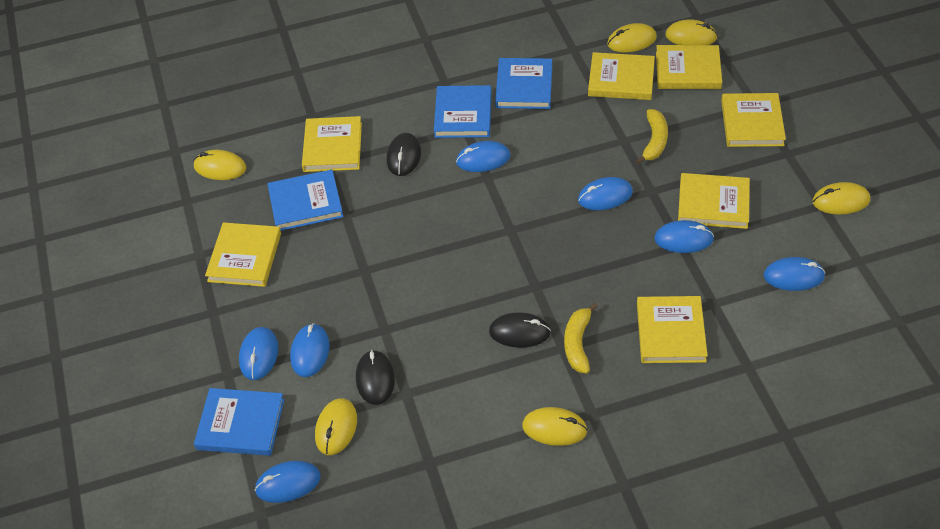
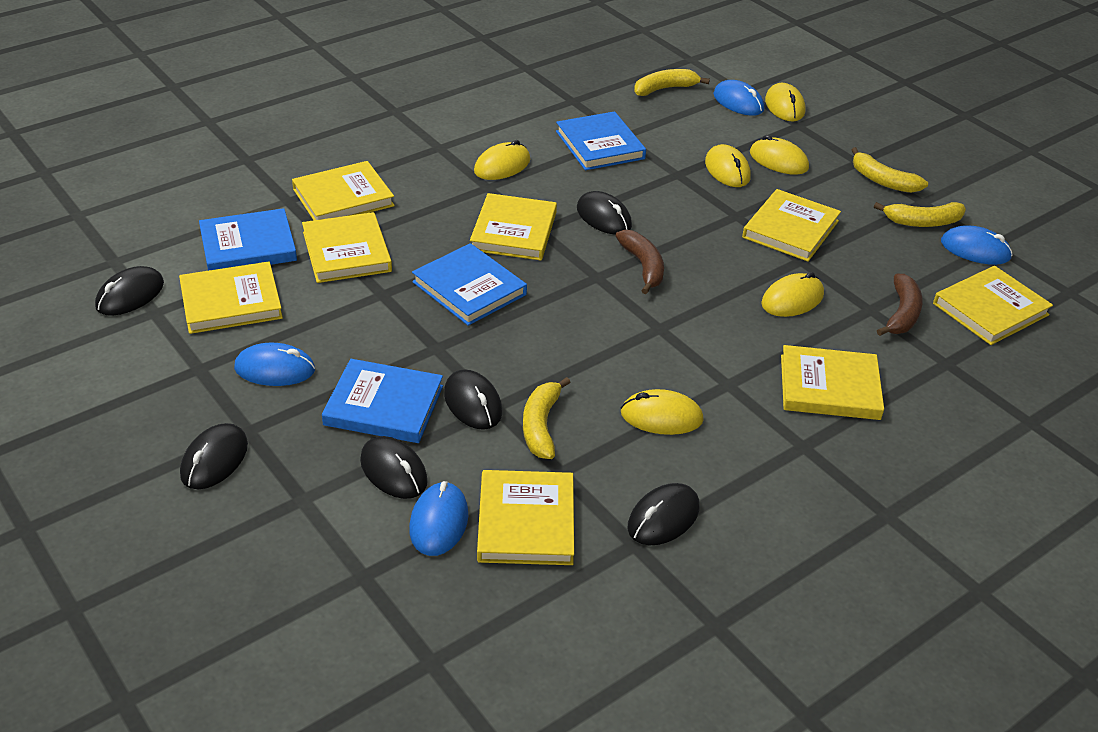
black mouse: [356,350,395,405] [386,133,421,176] [489,312,551,348] = 3 -> [95,266,164,316] [180,423,248,489] [360,436,428,499] [444,369,502,430] [577,191,632,235] [628,483,699,545] = 6
blue mouse: [239,327,278,380] [254,461,321,503] [290,323,330,377] [456,141,510,172] [578,177,633,210] [654,220,714,253] [764,257,825,291] = 7 -> [234,343,315,386] [409,481,468,556] [713,80,764,116] [941,225,1013,265] = 4
brown banana: none = 0 -> [615,230,664,294] [877,274,923,336] = 2
yellow banana: [564,303,598,374] [636,109,668,164] = 2 -> [523,377,571,459] [634,69,710,96] [852,147,928,193] [874,202,966,227] = 4
yellow book: [205,222,281,287] [302,116,362,172] [588,52,655,100] [637,296,708,363] [656,45,722,89] [678,173,750,229] [721,93,786,147] = 7 -> [179,261,283,334] [292,161,395,220] [302,212,392,283] [470,193,557,260] [477,470,574,565] [742,189,841,262] [781,345,884,420] [933,266,1053,345] = 8

